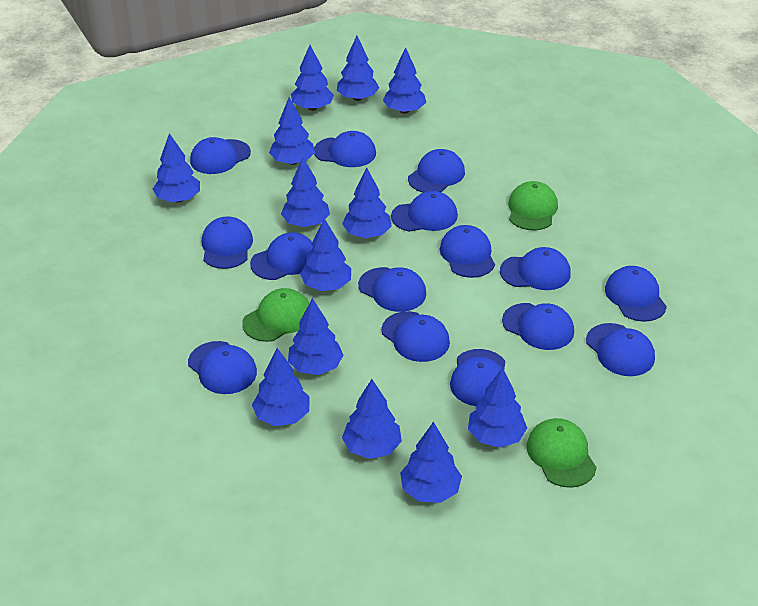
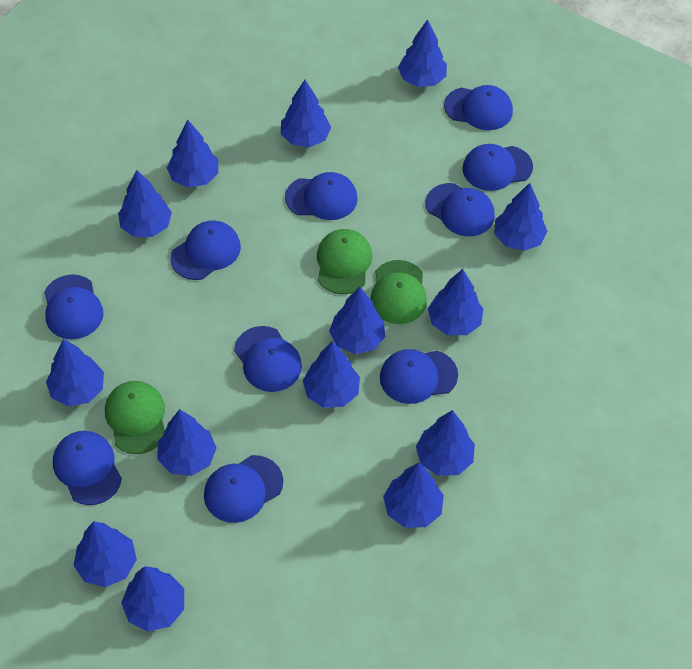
blue cap: [188,341,257,394] [190,137,251,174] [202,217,253,269] [250,232,313,280] [314,131,376,167] [358,267,426,312] [381,311,450,362] [391,191,458,232] [408,149,465,193] [440,225,495,278] [450,349,505,406] [500,247,571,290] [502,303,574,350] [586,323,655,376] [605,266,667,322] = 15 -> [44,274,104,339] [53,431,122,505] [170,220,241,280] [204,455,283,523] [234,326,302,392] [285,172,358,220] [380,349,458,404] [426,183,495,236] [444,85,513,130] [462,144,533,191] = 10
blue tree: [153,133,200,203] [252,348,310,426] [269,97,315,165] [281,157,330,227] [288,298,343,375] [291,45,334,111] [300,218,351,291] [337,36,379,101] [342,168,392,238] [342,379,402,459] [383,47,426,114] [400,422,462,503] [468,368,527,448] = 13 -> [46,339,104,406] [74,521,137,587] [118,170,172,237] [121,566,184,632] [158,409,217,476] [167,119,218,188] [281,80,331,147] [303,341,360,408] [329,287,385,354] [383,463,444,528] [398,19,447,87] [416,410,475,476] [428,269,483,335] [494,183,548,251] = 14

